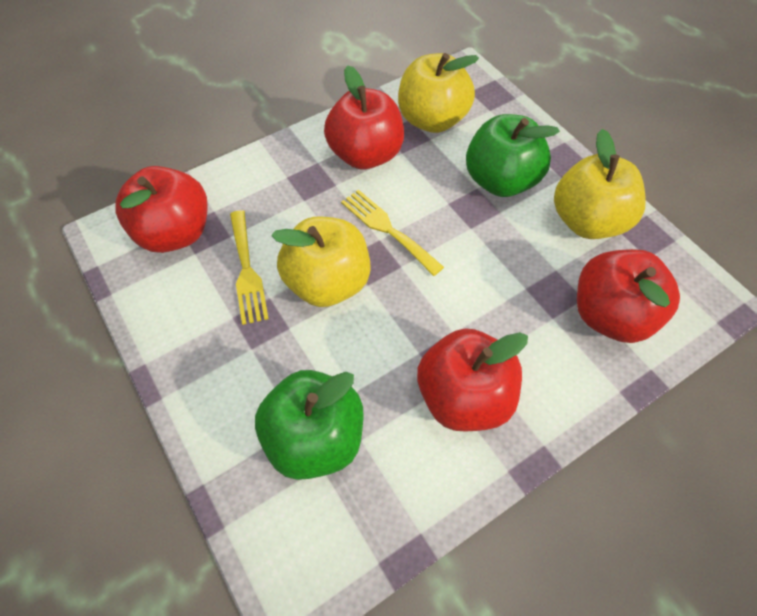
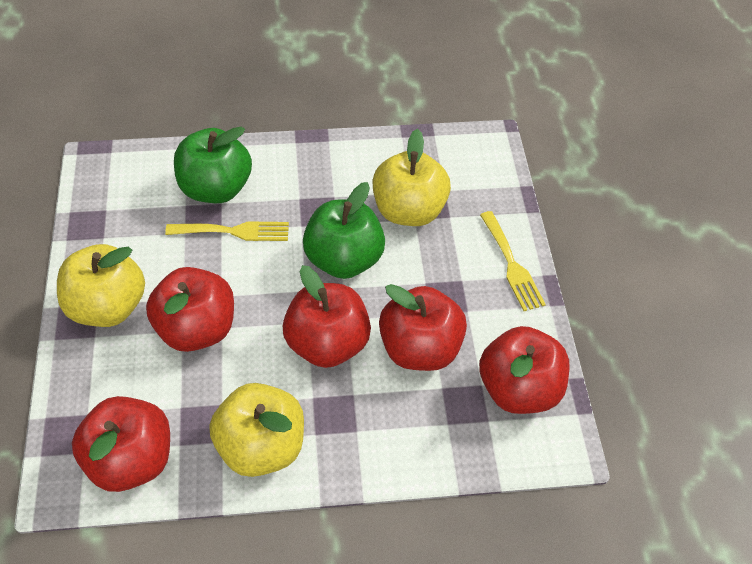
red apple: [116,166,208,253] [324,65,404,169] [417,328,528,432] [577,249,680,343] = 4 -> [72,396,170,492] [146,267,234,352] [283,265,371,368] [379,284,467,371] [479,326,570,414] = 5

